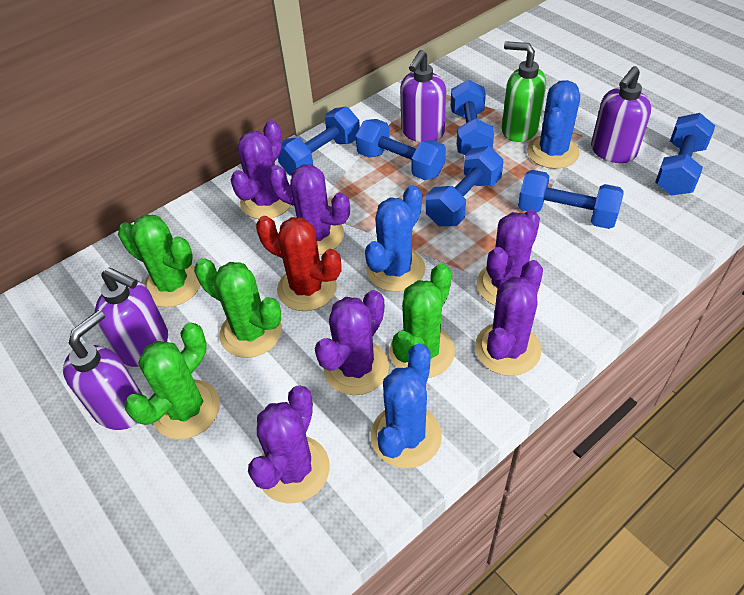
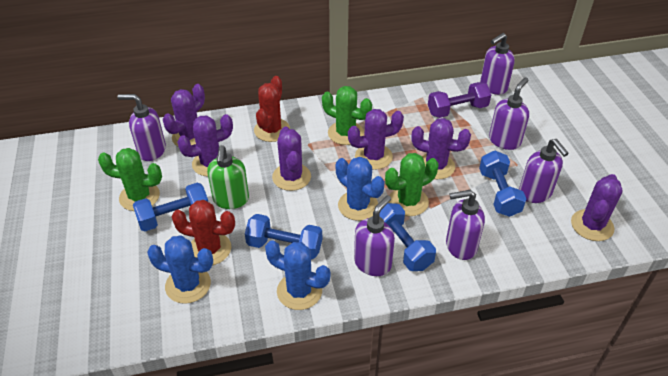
blue dumbbell: [278,107,360,176] [355,119,446,180] [426,146,504,226] [451,80,494,155] [518,170,624,229] [655,113,715,195] = 6 -> [133,183,208,231] [245,214,322,259] [379,203,436,271] [479,150,526,217] = 4
green cactus: [118,215,200,307] [124,323,220,439] [194,258,282,358] [390,264,455,378] = 4 -> [98,148,162,211] [322,86,372,145] [385,153,439,216] = 3
purple dumbbell: none = 0 -> [428,82,491,118] = 1
purple soap dispenser: [63,310,142,430] [95,267,168,367] [401,50,446,142] [591,66,651,163] = 4 -> [118,94,166,161] [354,195,395,276] [446,190,485,260] [480,33,515,95] [489,77,529,150] [519,139,569,203] = 6
red cactus: [256,216,341,311] = 1 -> [172,200,235,265] [254,76,290,142] = 2

